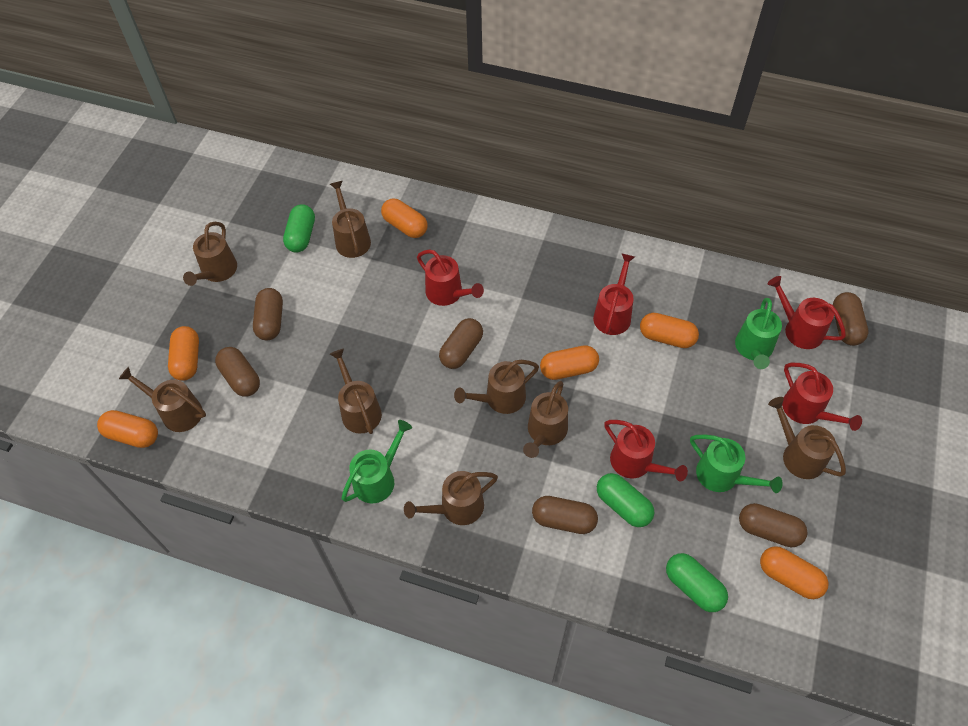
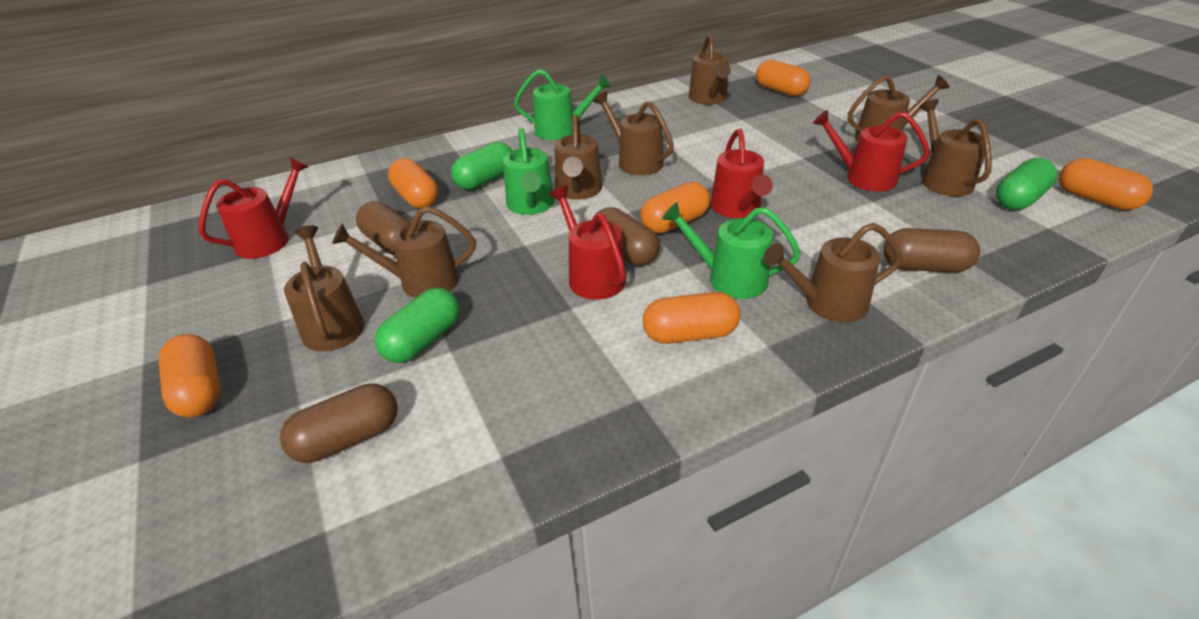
brown capsule: [215,347,260,397] [253,288,283,340] [439,318,483,369] [532,496,598,534] [739,503,808,547] [833,292,869,346] = 6 -> [280,383,398,463] [356,201,411,255] [599,207,660,266] [883,228,980,273] = 4
red watering can: [417,250,484,306] [593,253,635,335] [604,420,688,481] [768,276,846,349] [782,363,862,431] = 5 -> [199,158,308,259] [549,185,626,300] [711,129,773,218] [813,110,930,192] = 4

